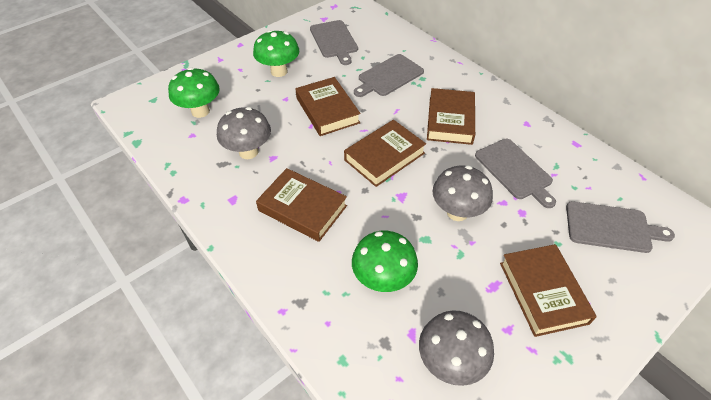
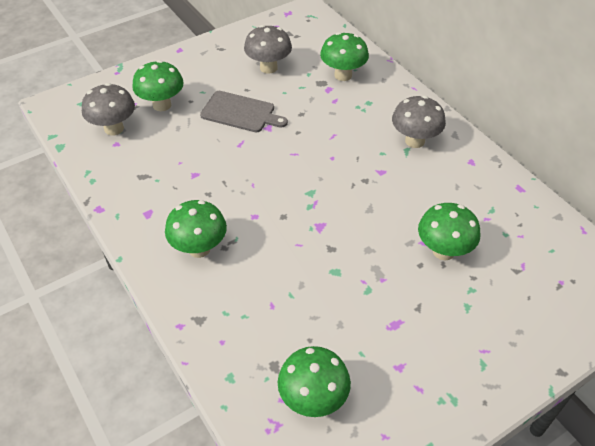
brown book: [256,168,347,242] [295,77,361,136] [344,120,426,187] [427,88,475,145] [500,244,597,337] = 5 -> none = 0
green mushroom: [168,67,220,118] [253,30,299,77] [352,231,418,292] = 3 -> [132,60,184,111] [165,200,227,258] [278,346,351,417] [320,32,369,81] [418,203,480,260] = 5
grey cutting board: [310,20,358,65] [354,54,424,97] [475,139,556,208] [566,201,675,253] = 4 -> [200,91,288,132] = 1

